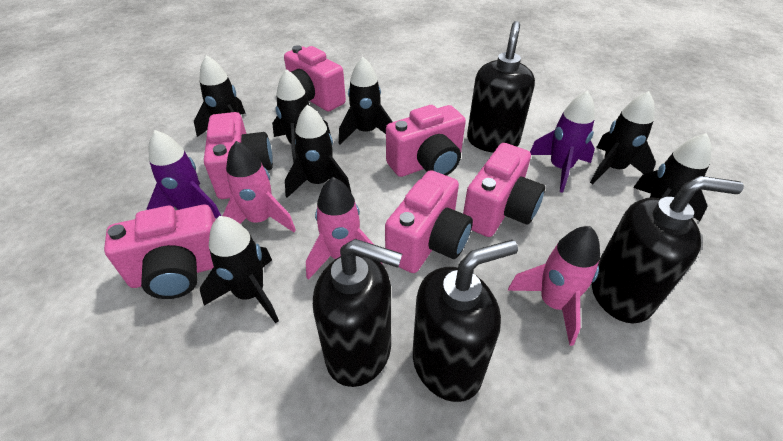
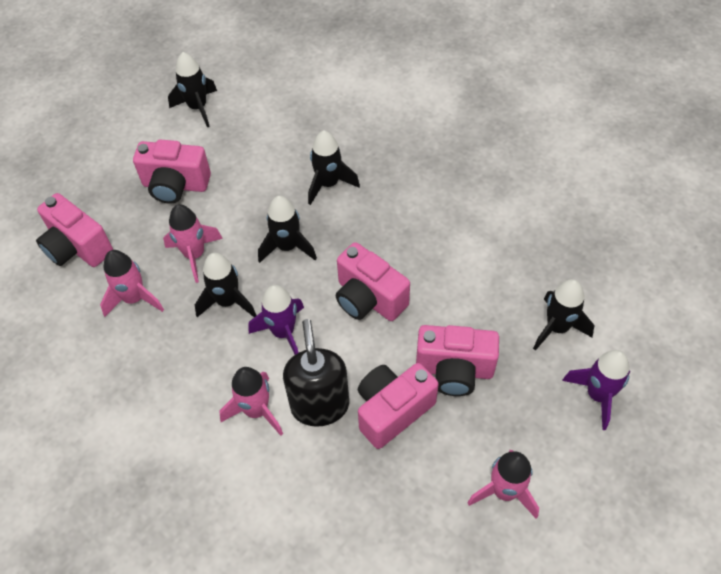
black rocket: [194,55,246,137] [200,216,279,324] [272,69,331,162] [285,105,352,198] [339,57,393,145] [590,91,656,184] [633,133,712,221] = 7 -> [168,52,217,127] [195,253,257,317] [258,196,317,263] [308,130,360,205] [533,279,594,351] = 5
black soap dispenser: [313,239,402,387] [413,240,518,402] [467,21,535,153] [592,176,744,324] = 4 -> [283,319,349,427] = 1
pink camera: [104,205,216,299] [204,112,273,199] [284,45,346,111] [385,170,473,273] [386,105,466,177] [463,143,545,237] = 6 -> [36,193,113,267] [133,140,211,203] [336,242,410,321] [358,363,439,449] [416,325,499,396] = 5
pink rocket: [223,141,296,232] [306,177,373,280] [508,226,600,346] = 3 -> [100,250,164,317] [163,204,223,283] [219,367,283,436] [468,450,539,519] = 4

